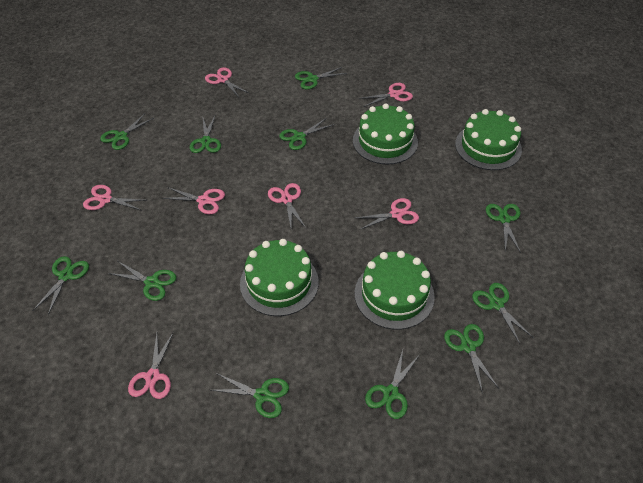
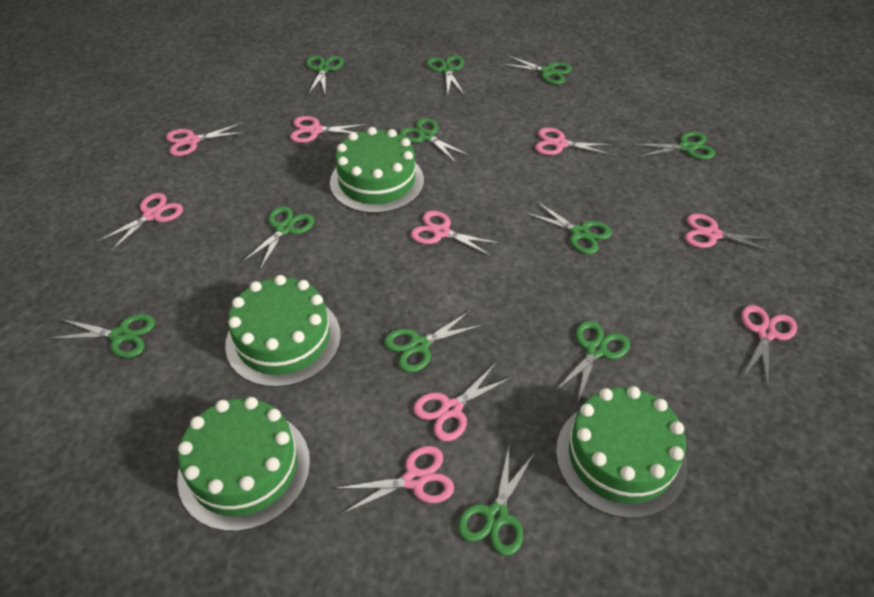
pink scissors: [83,185,145,210] [128,332,174,399] [162,187,225,214] [205,67,249,97] [268,183,306,228] [356,198,419,230] [359,83,413,107] = 7 -> [96,193,183,252] [166,123,246,156] [290,116,368,143] [335,446,454,514] [411,211,501,256] [413,363,513,441] [535,128,614,156] [685,214,776,253] [741,305,797,386] = 9

